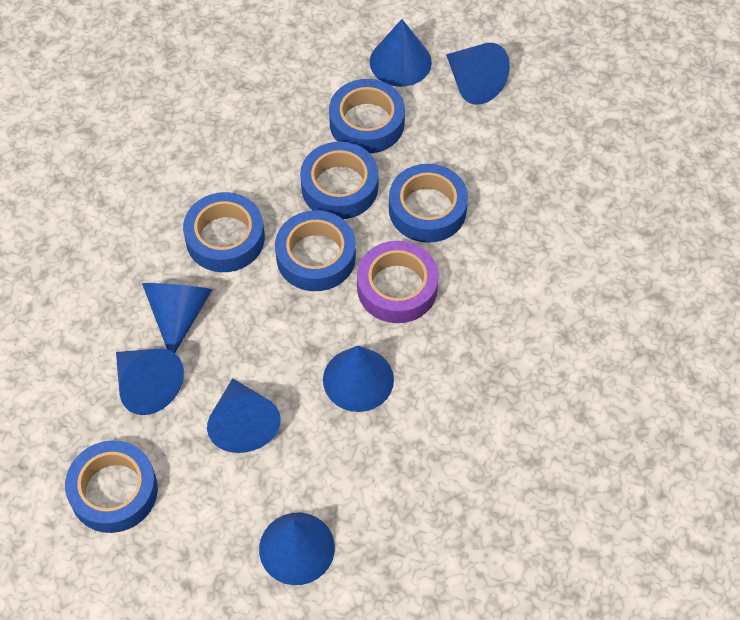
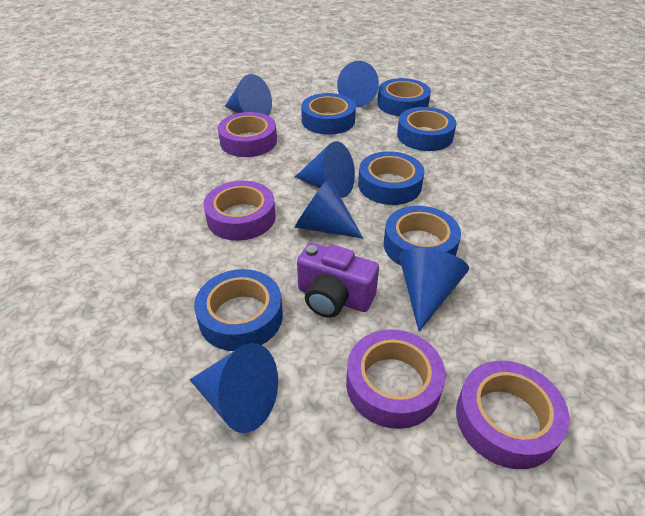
blue cone: [116,349,184,415] [142,283,212,353] [207,378,281,453] [259,513,335,585] [323,346,394,412] [370,19,432,87] [446,43,510,105] = 7 -> [190,343,278,433] [225,74,272,116] [294,177,363,238] [295,141,355,198] [337,61,379,107] [399,248,469,331] = 6
purple camera: none = 0 -> [297,243,379,318] = 1
purple tape: [357,241,439,323] = 1 -> [203,181,276,241] [218,112,277,157] [346,329,446,429] [456,361,570,469] = 4

